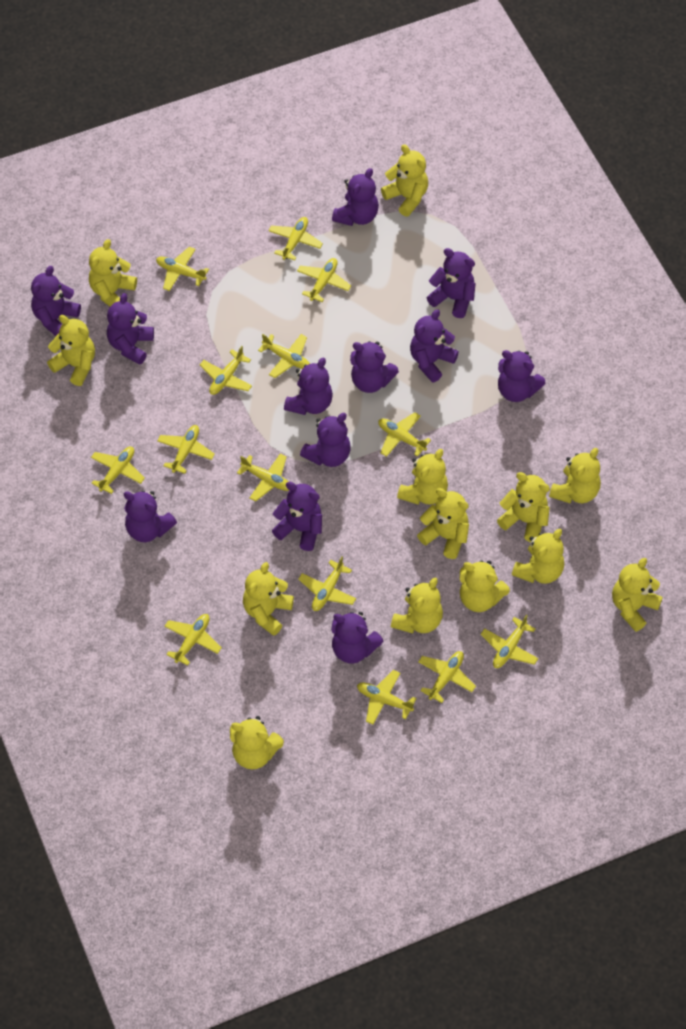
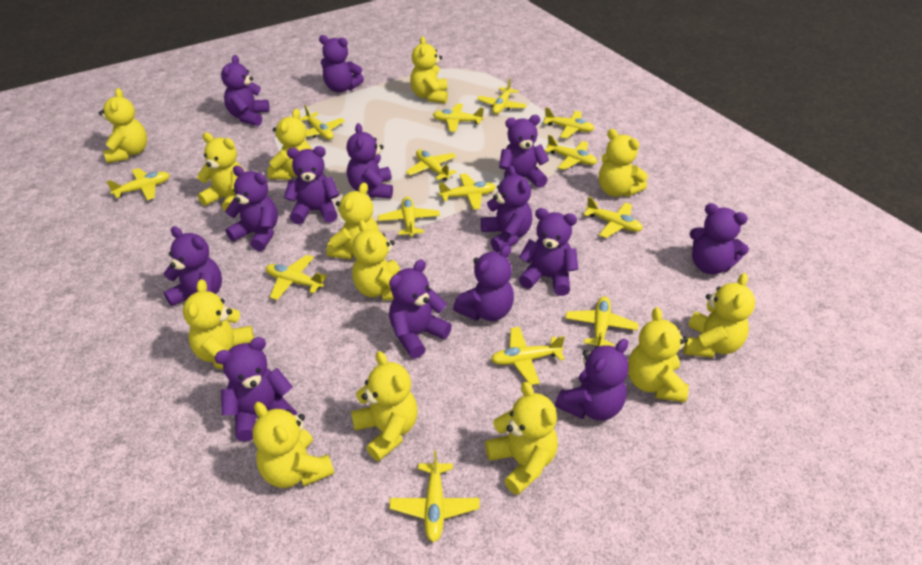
purple teddy bear: [31,266,81,336] [107,293,154,365] [124,490,177,542] [272,482,322,551] [284,358,333,415] [300,413,351,467] [331,611,383,664] [332,168,379,226] [350,341,399,393] [410,309,459,383] [427,248,476,318] [498,350,545,402] = 12 -> [163,226,222,306] [214,337,297,442] [221,55,270,126] [225,166,278,251] [284,146,339,224] [319,35,364,93] [347,123,393,198] [389,259,452,359] [453,245,514,321] [481,165,532,252] [499,115,549,188] [519,208,578,296] [555,339,629,421] [690,203,749,274] = 14

